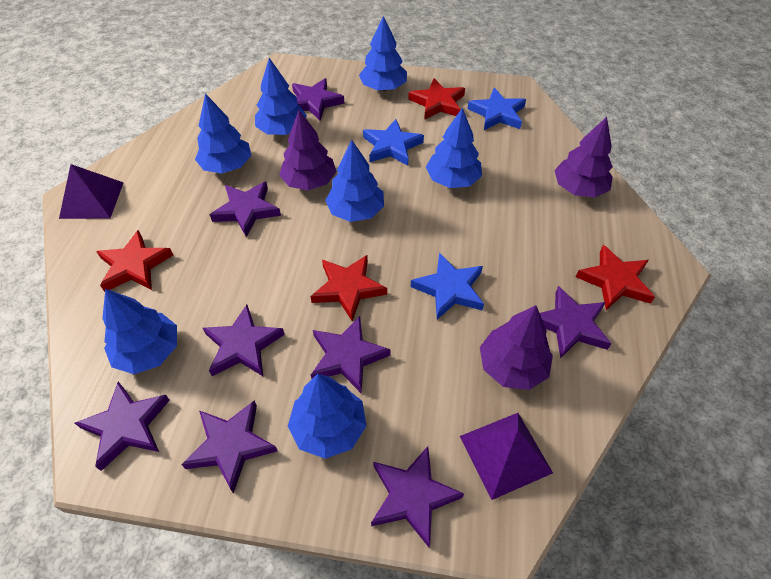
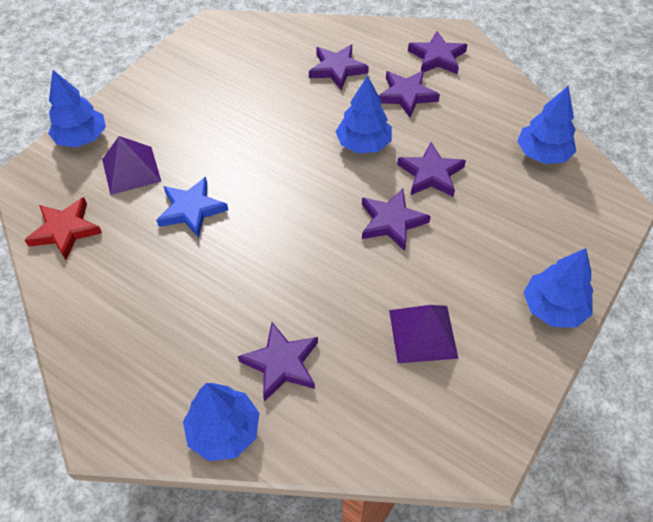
blue star: [363,119,424,166] [411,253,484,320] [467,88,526,130] = 3 -> [156,177,228,238] = 1
blue tree: [102,289,177,374] [195,93,251,173] [255,58,307,135] [288,374,367,459] [325,140,384,222] [359,16,407,91] [426,108,482,188] = 7 -> [48,70,106,147] [183,383,259,461] [336,75,392,154] [517,86,576,164] [524,248,593,328] = 5
purple star: [75,382,170,471] [181,401,278,493] [203,305,285,376] [210,182,281,237] [292,78,344,121] [311,316,390,393] [371,446,464,547] [540,286,612,358] = 8 -> [238,322,318,402] [309,44,369,90] [362,189,431,251] [379,70,440,118] [397,142,466,197] [408,31,467,74] = 6
purple tree: [279,110,337,190] [480,305,553,390] [554,117,613,197] = 3 -> none = 0
red star: [96,230,173,292] [310,255,387,321] [408,78,465,120] [576,245,655,310] = 4 -> [25,197,102,260] = 1

